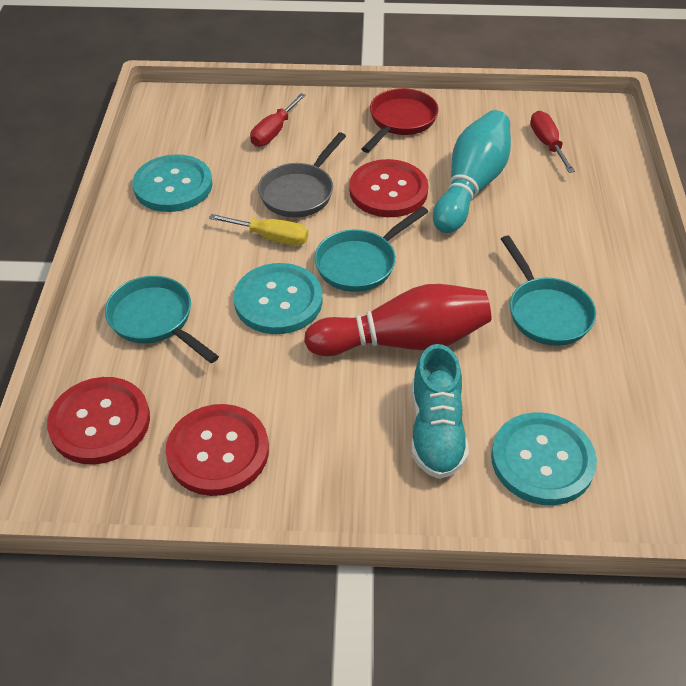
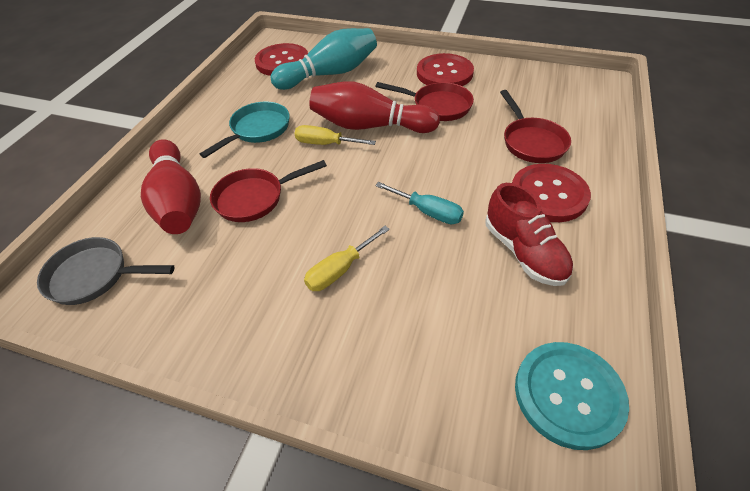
red bowling pin: [304,284,491,356] = 1 -> [141,139,201,234] [309,81,440,133] = 2
red pan: [362,88,439,153] = 1 -> [210,160,327,222] [375,82,474,121] [500,90,571,163] = 3
red screwdriver: [250,93,306,147] [530,111,575,173] = 2 -> none = 0
red shoe: none = 0 -> [486,183,573,286] = 1
turquoise button: [132,154,213,212] [234,263,323,334] [491,412,597,505] = 3 -> [515,342,629,450] = 1
turquoise pan: [105,276,219,363] [314,206,428,292] [501,235,596,346] = 3 -> [200,101,290,158] = 1
turquoise screwdriver: none = 0 -> [375,182,464,224] = 1
turquoise shoe: [411,344,469,479] = 1 -> none = 0
yellow screwdriver: [209,214,308,246] = 1 -> [294,125,376,145] [304,226,390,291] = 2

